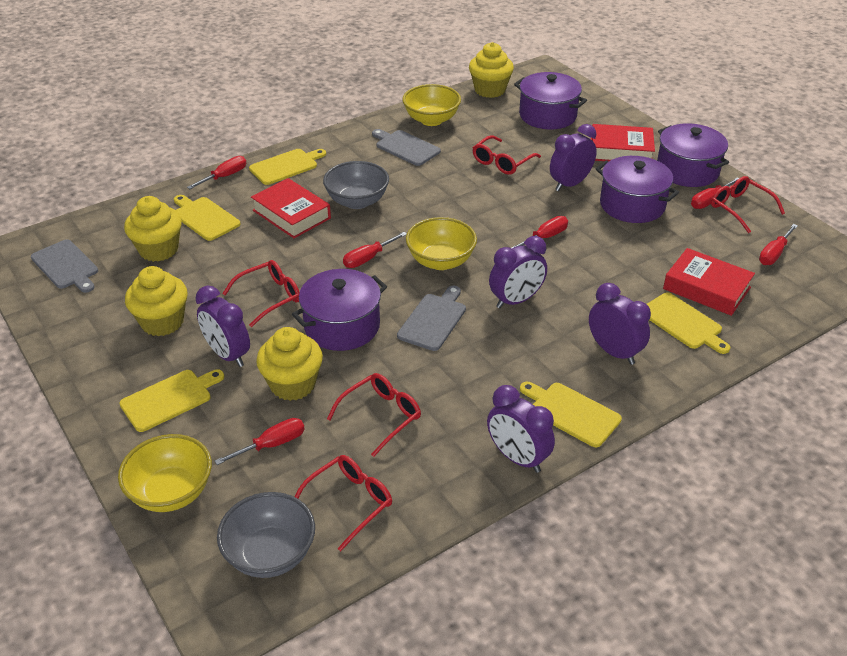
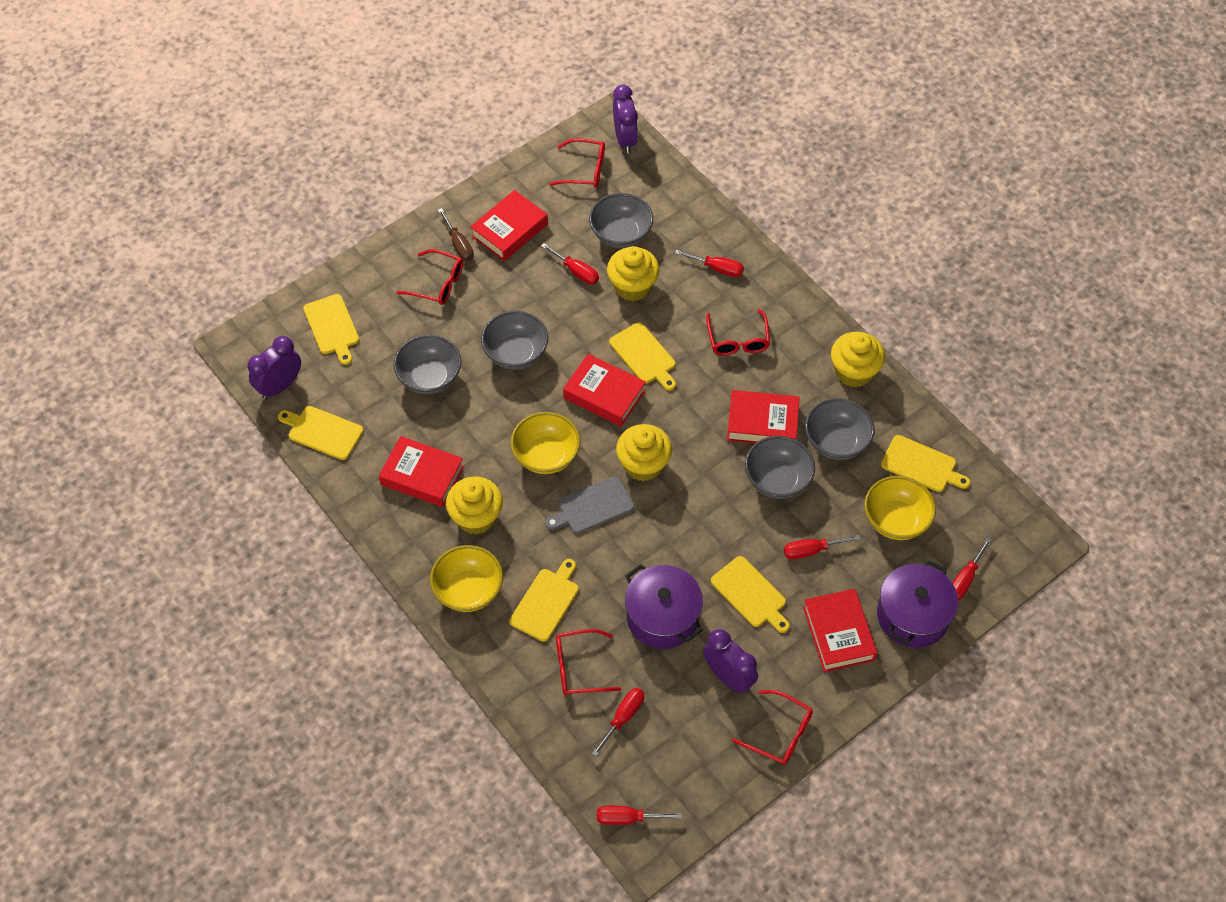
brown screwdriver: none = 0 -> [438,208,474,261] = 1
grey bowl: [217,492,315,578] [323,161,389,209] = 2 -> [393,335,461,394] [481,311,548,370] [589,193,653,248] [745,436,815,499] [805,398,875,460] = 5
grey cutting board: [31,239,98,293] [372,129,441,166] [397,286,466,351] = 3 -> [545,476,634,534] = 1
purple clock: [195,285,250,367] [487,385,555,473] [489,236,547,309] [550,124,597,191] [589,283,651,365] = 5 -> [248,336,301,399] [613,85,638,153] [703,629,758,693] = 3
purple pot: [292,269,387,351] [514,72,587,129] [596,156,679,223] [657,123,729,187] = 4 -> [625,564,703,649] [877,560,958,648] = 2
red book: [251,178,331,238] [591,124,655,161] [663,248,755,316] = 3 -> [379,436,464,507] [470,190,548,261] [563,354,646,427] [727,390,800,444] [803,589,877,672] = 5
yellow cutting board: [119,369,224,432] [174,195,241,241] [249,149,326,185] [520,382,622,447] [647,292,730,354] = 5 -> [278,406,363,460] [303,294,359,365] [510,559,579,642] [609,322,676,391] [711,556,790,633] [881,435,970,492] = 6

